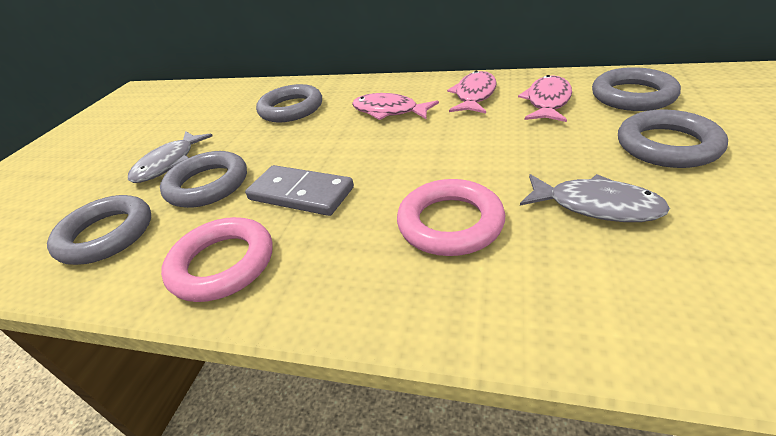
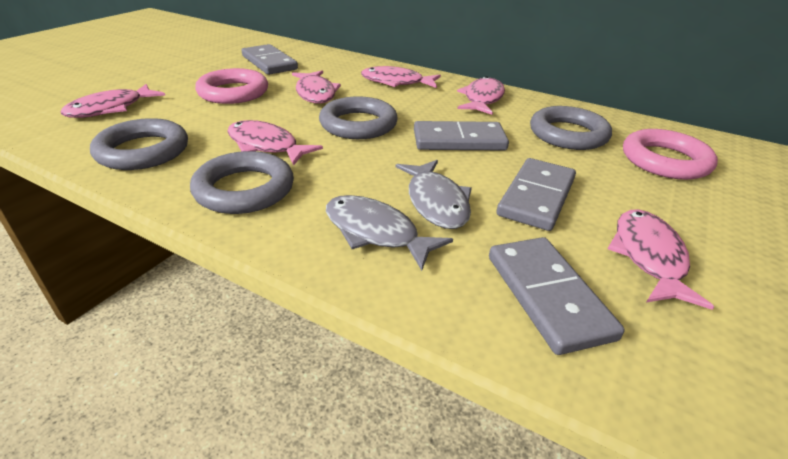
grey domino: [245,165,354,216] = 1 -> [241,44,298,75] [414,121,509,150] [489,237,625,355] [497,158,576,231] = 4
grey ring: [47,195,151,265] [160,151,247,208] [256,84,322,122] [592,67,681,111] [618,110,728,168] = 5 -> [90,118,188,170] [190,151,294,214] [319,96,398,139] [530,106,612,150] = 4
pink fish: [352,93,439,120] [447,71,497,113] [518,75,572,122] = 3 -> [61,84,165,118] [227,120,323,166] [292,71,341,103] [361,66,441,88] [457,76,505,115] [608,209,714,310] = 6

